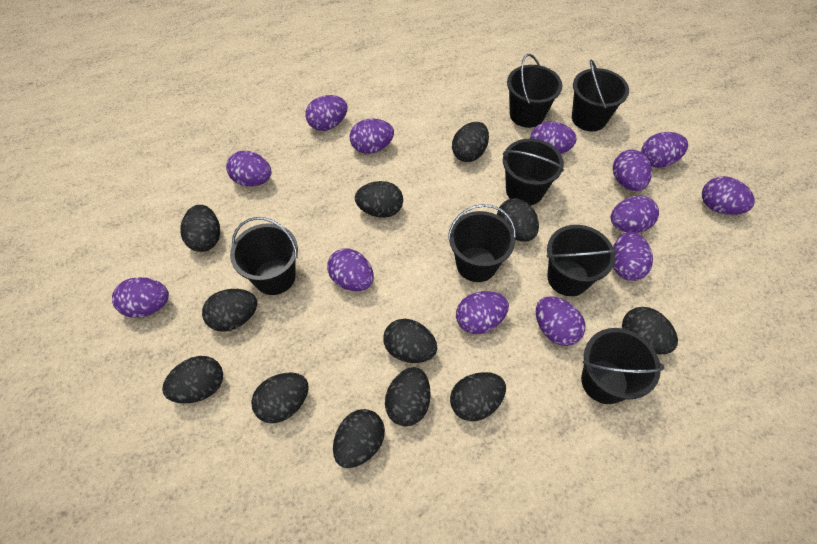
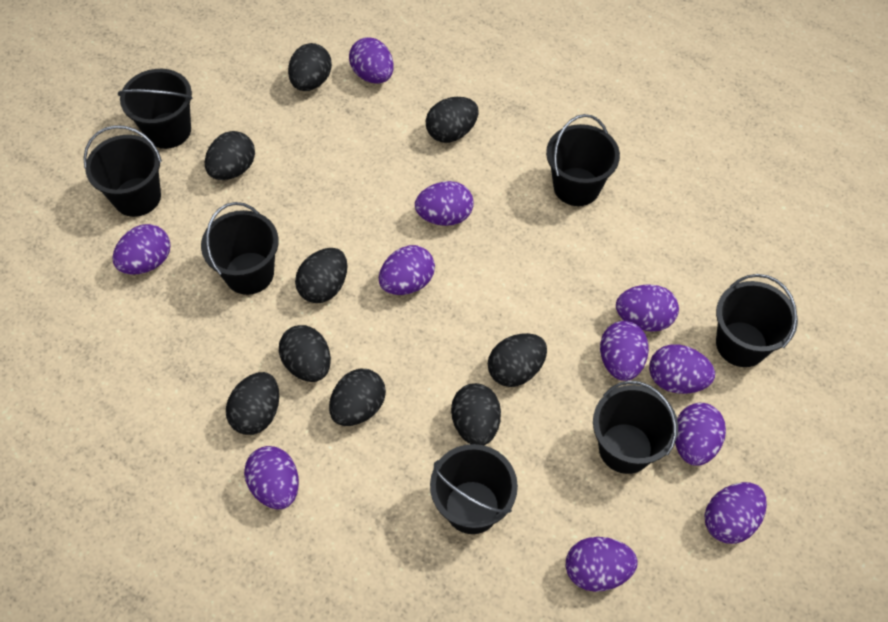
black egg: [162,356,223,404] [180,205,220,252] [202,289,257,332] [251,373,308,423] [333,409,385,468] [355,181,403,218] [383,319,437,363] [385,367,431,426] [450,372,506,421] [452,122,489,162] [497,198,539,241] [622,307,678,354] = 12 -> [205,131,255,180] [226,372,279,435] [279,325,331,382] [288,43,332,91] [295,248,347,303] [329,368,386,426] [426,97,478,143] [451,383,501,445] [488,333,547,387] = 9
purple egg: [112,277,169,318] [226,151,271,187] [306,95,348,131] [327,248,374,291] [350,119,394,154] [456,291,509,334] [530,122,577,154] [536,296,585,346] [611,195,659,233] [613,150,652,191] [613,231,653,281] [641,132,688,168] [702,176,755,215] = 13 -> [113,224,171,275] [244,446,299,510] [349,37,394,84] [379,245,435,295] [415,181,474,226] [566,537,638,592] [600,321,649,381] [616,284,679,332] [649,344,715,394] [675,403,726,466] [705,482,767,544] = 11

